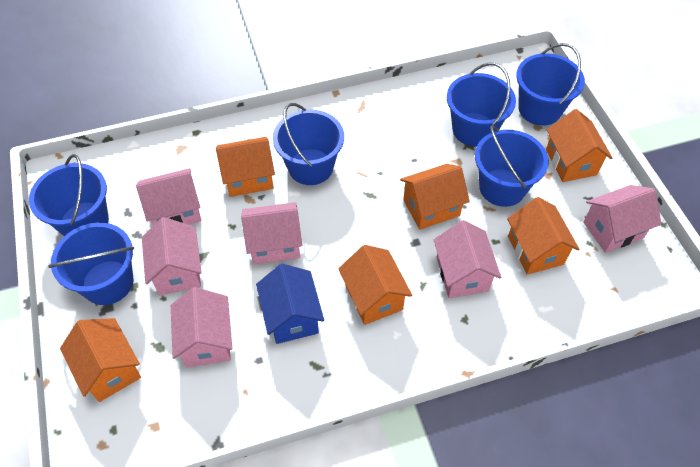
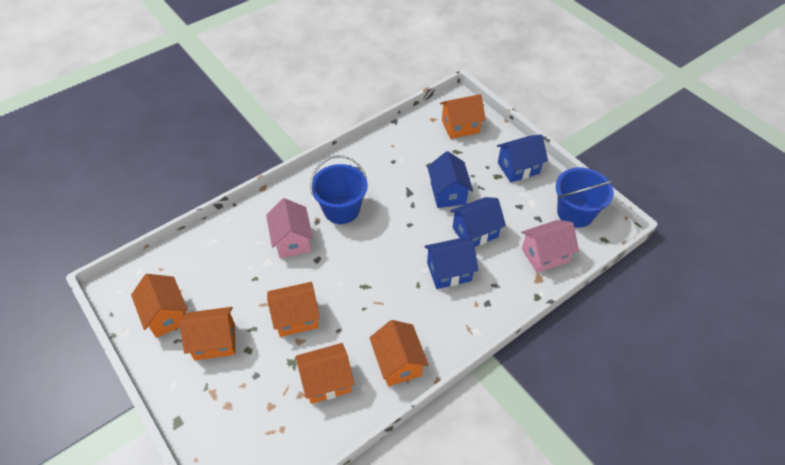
blue bucket: [29,154,109,236] [48,223,134,305] [273,103,344,185] [447,62,516,147] [475,125,549,207] [516,43,585,126] = 6 -> [310,155,368,224] [556,167,615,228] = 2
blue house: [256,264,324,344] = 1 -> [425,237,478,289] [427,151,473,208] [450,197,506,247] [497,135,548,182] = 4
pink house: [136,168,201,225] [142,217,202,295] [171,287,232,367] [241,202,302,264] [433,220,501,298] [583,185,661,253] = 6 -> [266,198,313,258] [521,220,579,273] = 2

